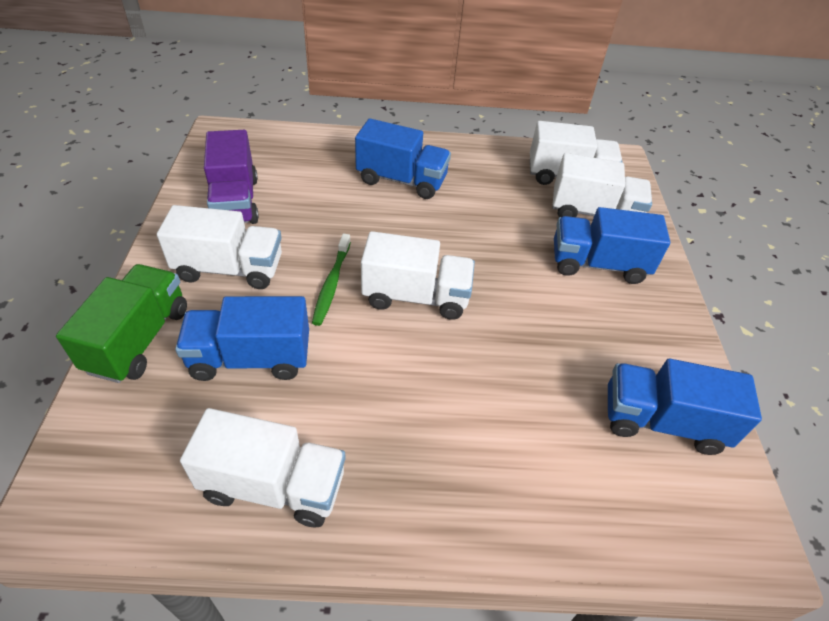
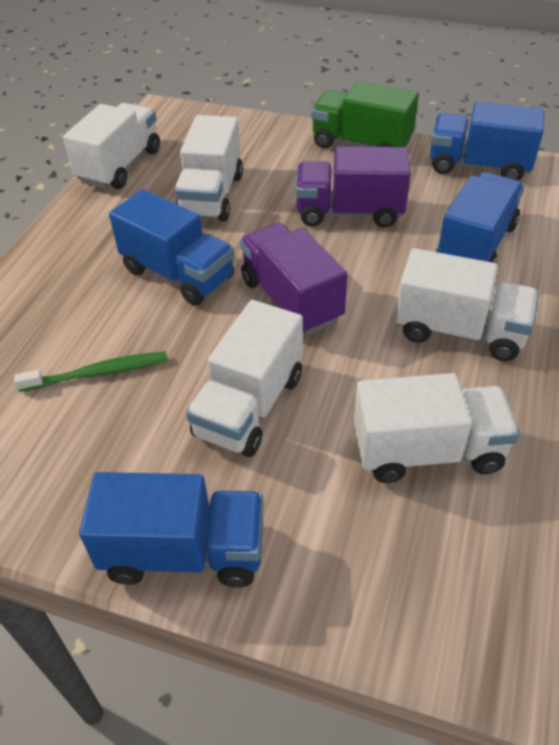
purple truck: [204,130,259,224] = 1 -> [240,223,347,336] [296,146,411,228] = 2

